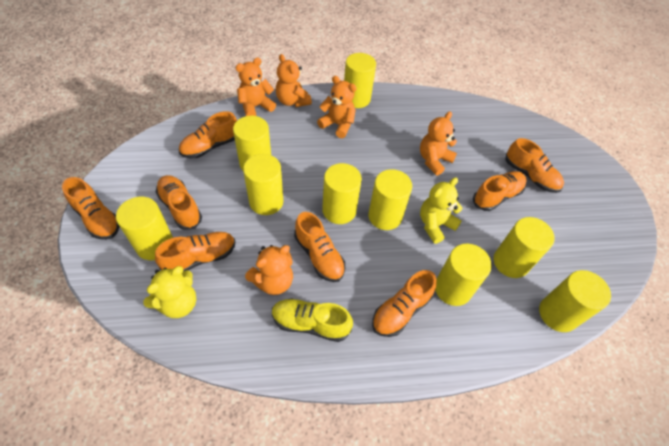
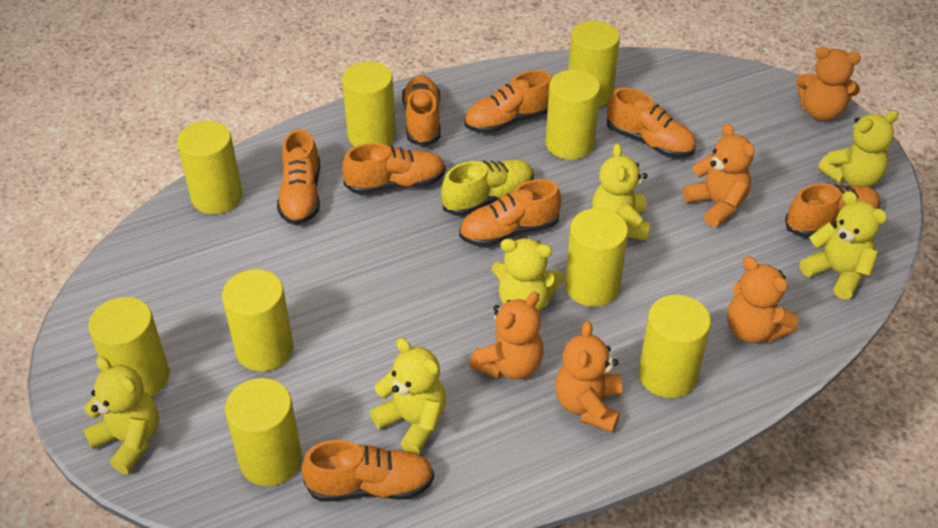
yellow teddy bear: [144,266,196,318] [420,177,462,244] = 2 -> [83,356,159,474] [370,338,446,454] [492,238,564,312] [592,143,650,240] [800,191,887,300] [818,110,899,187] = 6

